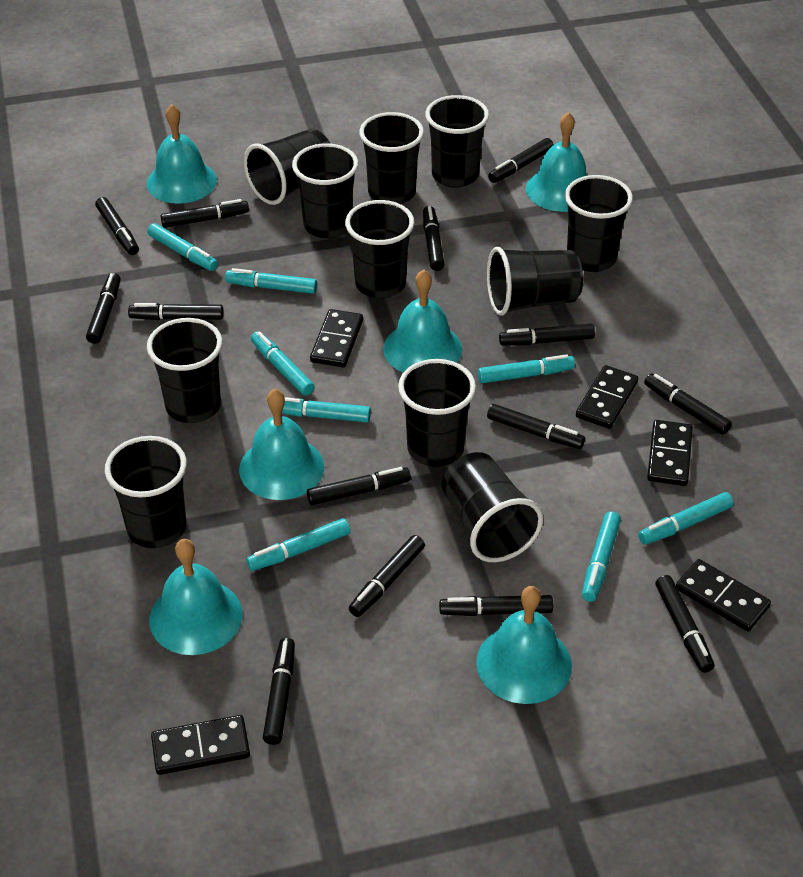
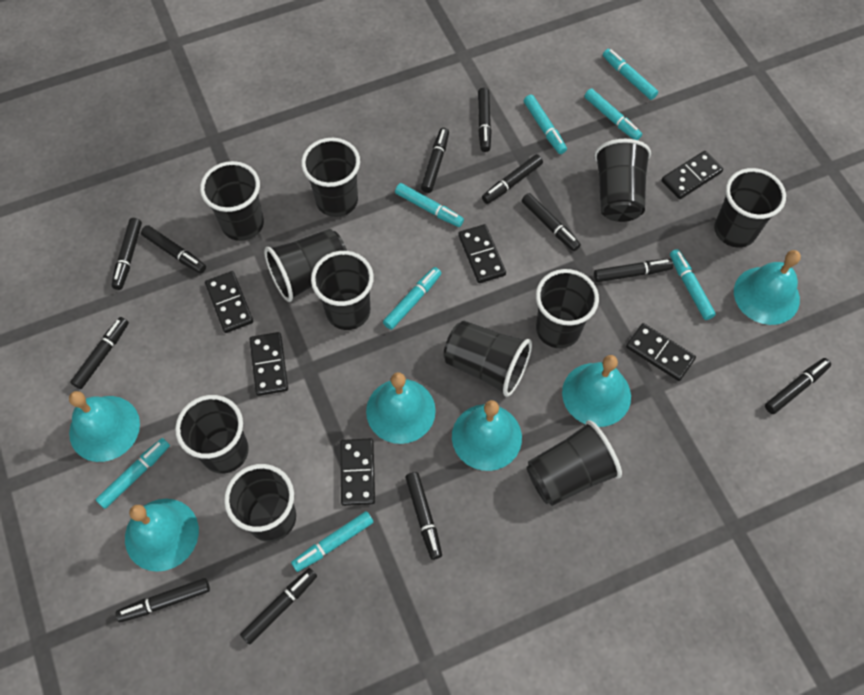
black domino: [151,715,250,775] [310,309,363,367] [576,365,638,429] [647,420,693,486] [676,559,771,631] = 5 -> [205,271,253,333] [250,332,288,396] [340,438,375,506] [458,224,506,283] [626,323,696,381] [661,151,723,199] = 6
black marker: [86,273,121,344] [95,197,139,255] [128,303,224,320] [161,199,249,228] [263,638,295,745] [307,467,411,505] [349,535,425,617] [423,206,445,271] [439,595,553,616] [487,404,585,449] [488,138,554,183] [499,324,595,345] [644,374,732,435] [655,575,715,673] = 14 -> [70,317,129,389] [112,218,142,290] [116,578,210,622] [141,225,206,274] [240,568,317,645] [405,472,442,560] [421,128,449,193] [478,88,492,152] [482,154,543,204] [522,193,581,251] [594,259,673,282] [765,358,831,414] = 12

